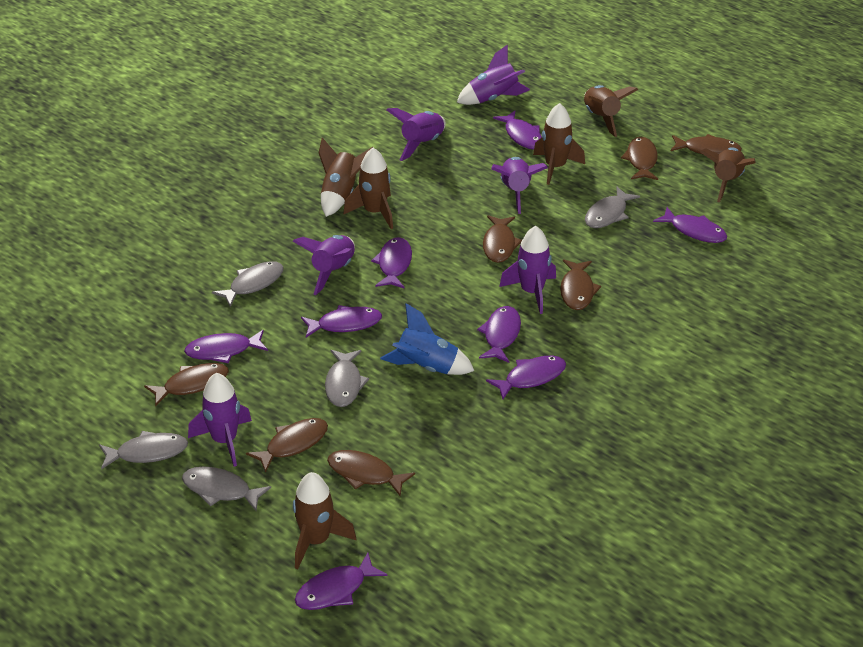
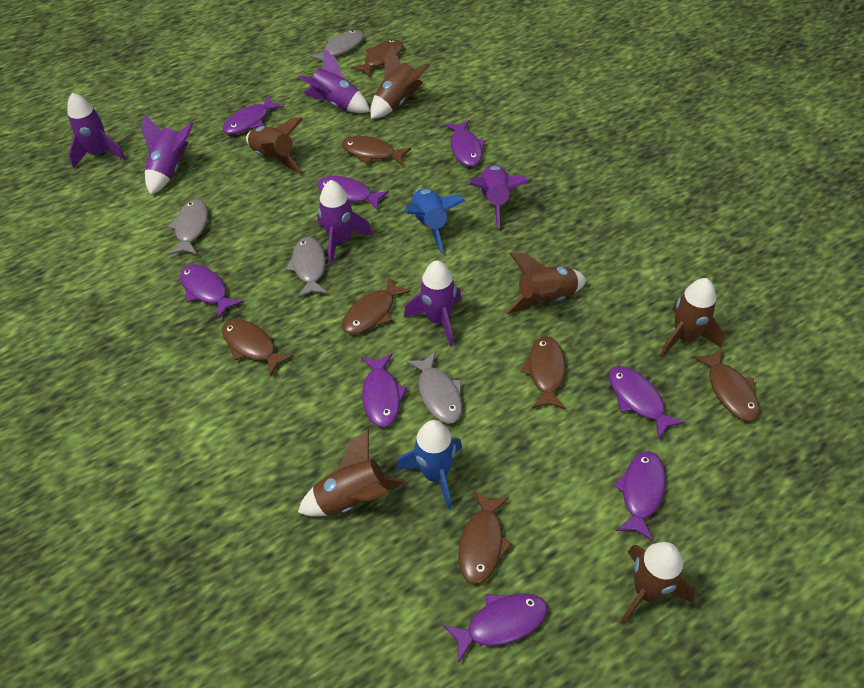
blue rocket: [380,303,474,375] = 1 -> [396,420,462,509] [405,188,465,252] = 2
grey fish: [99,431,188,470] [182,466,271,511] [212,261,284,307] [325,350,369,407] [585,187,640,228] = 5 -> [168,199,208,255] [286,237,328,298] [310,30,364,62] [406,351,462,424] = 4

